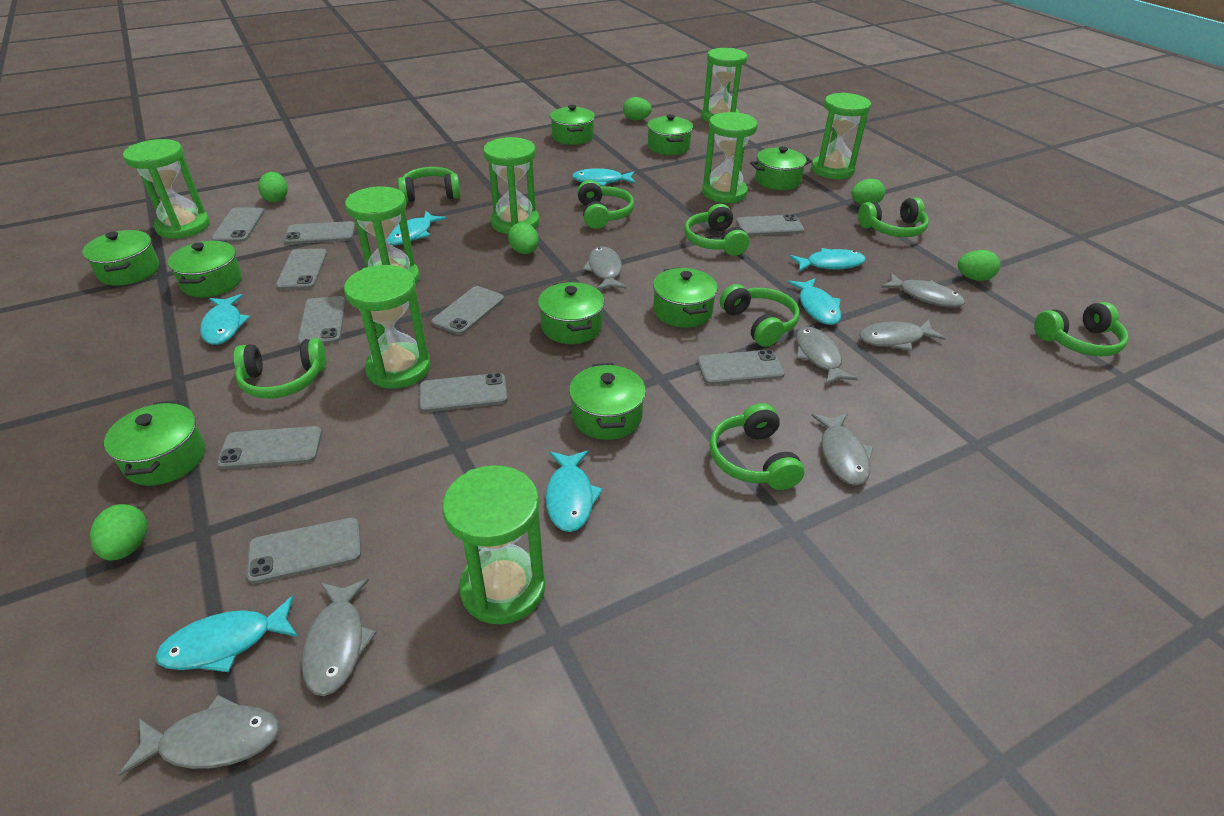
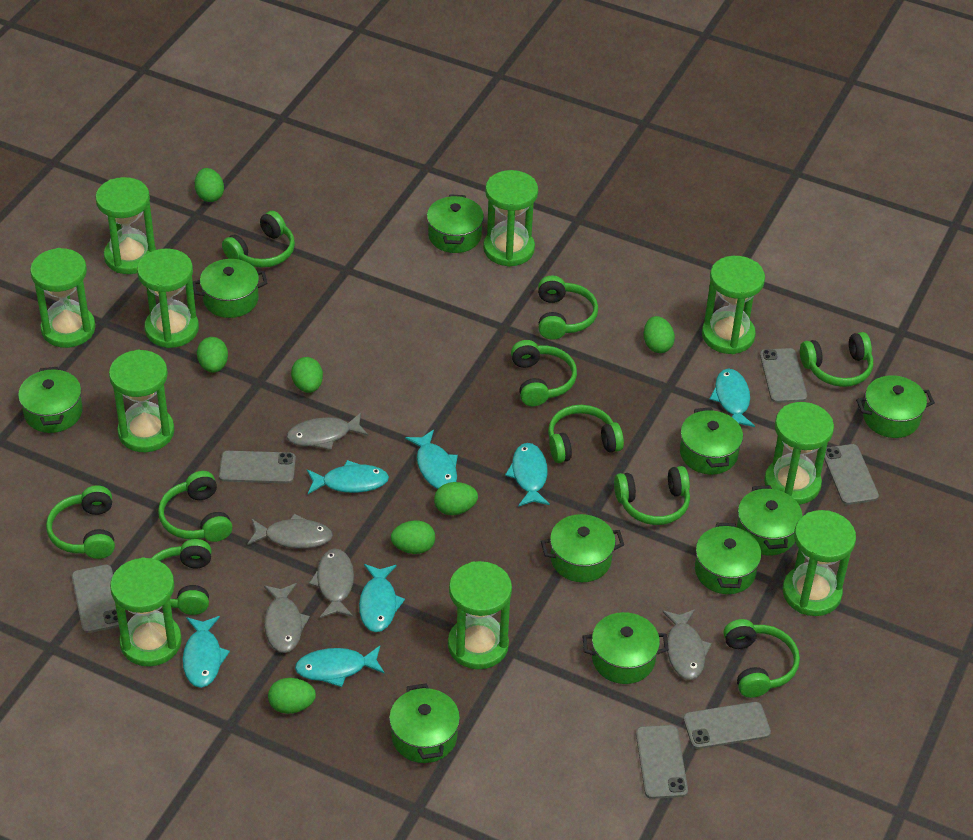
green egg: [90,504,147,561] [258,172,288,202] [508,222,539,254] [623,97,652,121] [851,179,885,205] [958,250,1000,281] = 6 -> [195,168,224,202] [197,337,228,373] [268,678,316,714] [291,357,323,393] [391,520,435,554] [434,482,478,515] [644,316,675,353] = 7
green headphones: [233,338,326,399] [398,167,461,203] [577,180,634,229] [684,204,749,256] [709,403,804,490] [720,284,800,347] [858,197,929,237] [1034,302,1129,357] = 8 -> [46,486,115,559] [152,539,212,615] [158,471,232,542] [222,211,295,268] [511,340,577,406] [538,275,598,340] [548,405,624,463] [614,466,690,525] [723,619,800,698] [800,332,873,387] = 10
green hourglass: [123,139,210,239] [344,265,431,388] [345,186,420,284] [442,465,545,624] [483,137,540,234] [701,48,747,122] [702,112,758,203] [811,92,871,179] = 8 -> [30,248,96,348] [95,177,156,274] [109,349,175,452] [110,557,182,667] [137,249,199,348] [448,561,512,669] [483,170,538,267] [702,256,765,354] [764,402,834,505] [783,510,856,616] = 10
green pot: [82,230,159,286] [104,400,205,486] [168,241,242,297] [538,281,605,344] [550,105,595,145] [569,363,646,440] [647,114,693,155] [653,267,718,328] [750,146,812,190] = 9 -> [18,367,83,433] [193,259,267,318] [389,683,460,763] [427,194,484,253] [541,514,624,582] [582,612,669,684] [680,407,743,475] [695,523,761,594] [737,485,802,555] [856,375,935,438] = 10
grey fish: [119,695,280,776] [302,579,377,696] [582,246,627,290] [796,327,858,385] [811,413,874,485] [859,320,946,351] [881,273,965,307] = 7 -> [248,514,333,549] [264,583,310,653] [286,413,368,450] [309,549,354,618] [662,609,712,680] = 5
grey phone: [212,207,264,242] [217,426,322,469] [247,518,361,584] [276,249,327,290] [284,221,355,244] [297,296,346,345] [419,373,508,412] [432,286,504,335] [697,350,785,385] [736,214,804,236] = 10 -> [72,565,119,633] [219,451,296,483] [636,725,688,799] [683,702,771,749] [760,348,807,403] [824,444,879,505] = 6

